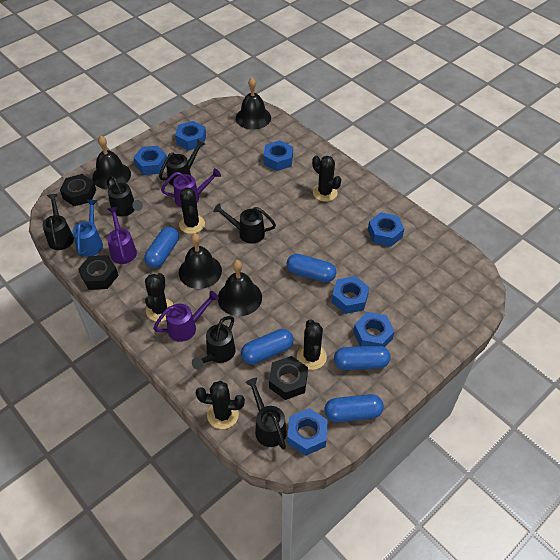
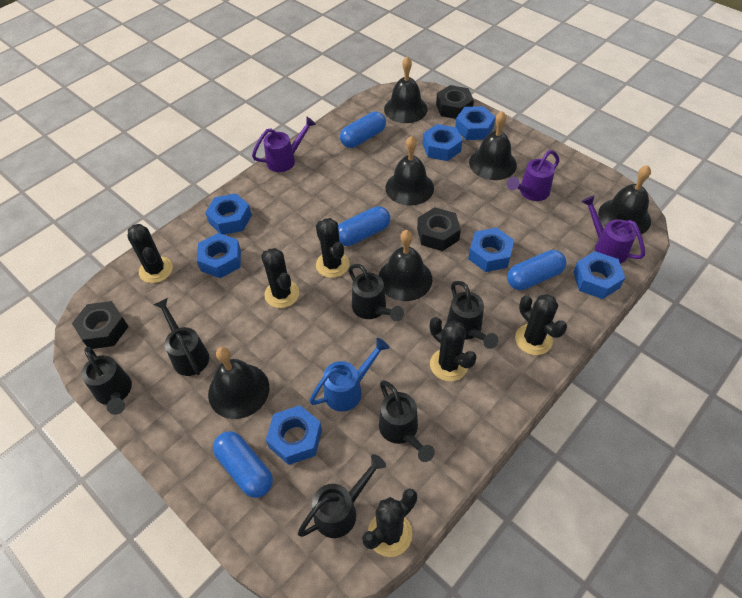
black bell: [92,136,131,189] [179,233,222,289] [218,260,262,316] [236,78,271,130] = 4 -> [208,347,269,419] [379,230,432,301] [384,57,428,123] [385,136,434,206] [469,111,517,180] [598,165,651,236] = 6
black cactus: [145,273,174,322] [179,187,205,234] [196,381,245,429] [297,319,327,370] [312,156,341,202] = 5 -> [127,224,173,283] [261,248,299,308] [316,218,350,278] [362,489,417,557] [430,317,476,381] [515,294,567,355] = 6
blue capsule: [144,227,179,268] [241,329,293,364] [287,254,336,282] [325,394,384,422] [334,346,391,370] = 5 -> [213,431,273,498] [338,206,391,246] [340,111,386,148] [507,250,566,290] = 4

